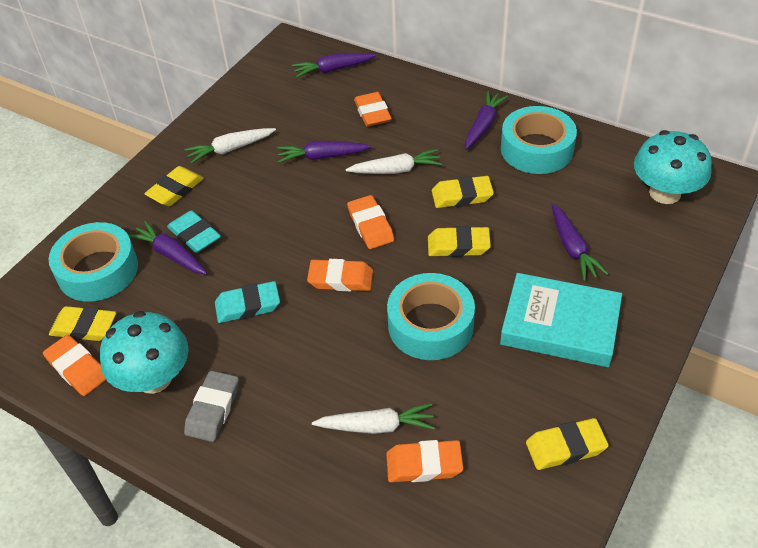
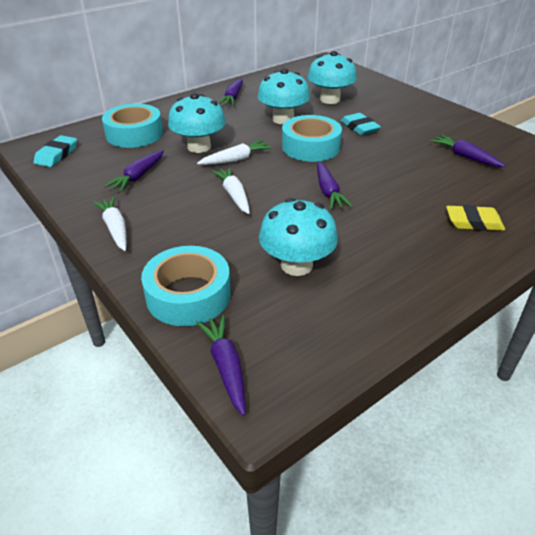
grey eraser: [184,371,239,442] = 1 -> none = 0
orange eraser: [43,335,106,396] [307,259,373,291] [347,195,394,249] [354,92,392,127] [386,440,463,482] = 5 -> none = 0
turquoise book: [500,273,622,367] = 1 -> none = 0
turquoise mushroom: [100,311,189,394] [634,130,712,204] = 2 -> [168,93,226,153] [258,68,310,124] [259,198,338,276] [307,51,357,104] = 4
yellow eraser: [49,306,116,341] [144,166,204,206] [428,226,491,257] [432,176,494,208] [526,418,609,470] = 5 -> [446,205,505,231] = 1

